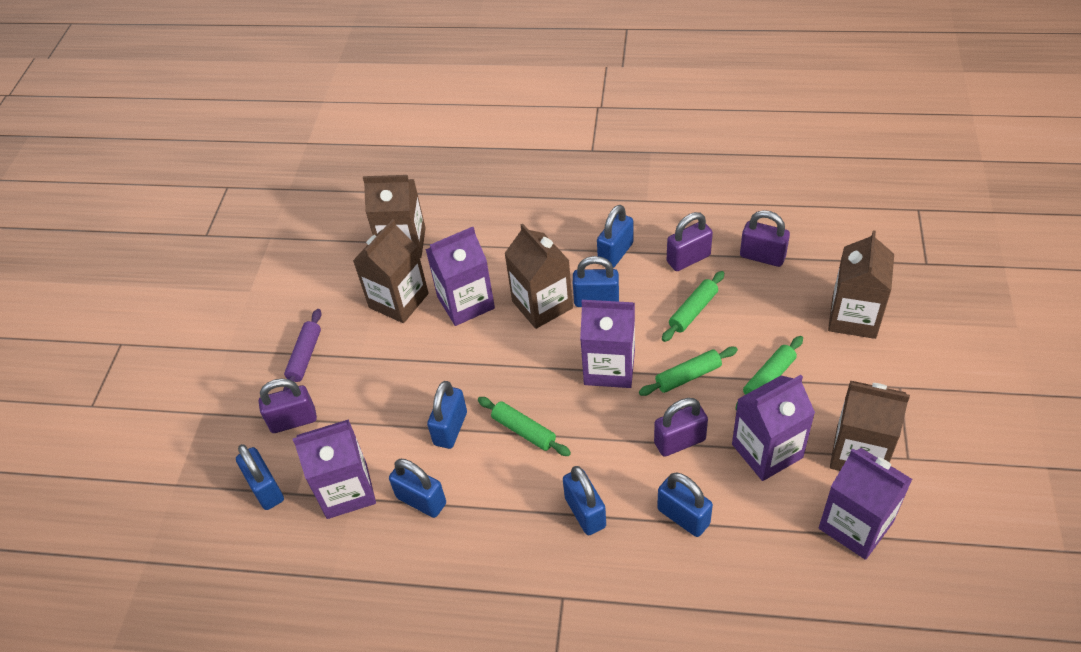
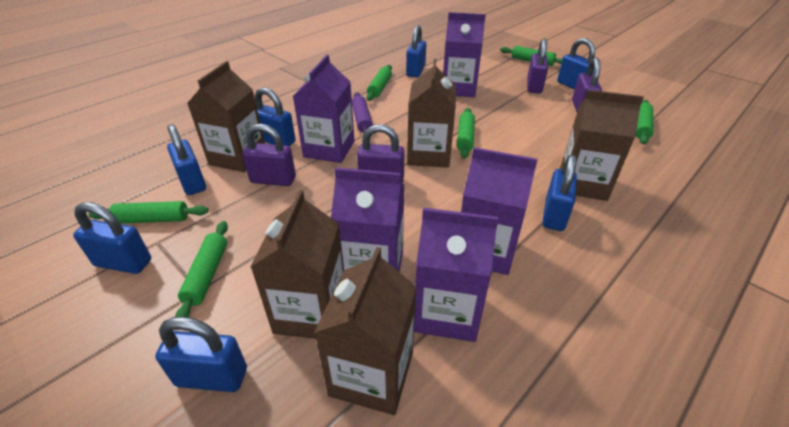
green rolling pin: [478,397,571,456] [639,347,738,396] [662,271,724,342] [735,336,803,410] = 4 -> [88,201,209,223] [175,221,228,317] [366,65,392,101] [457,108,475,159] [500,46,562,66] [636,100,653,144] = 6

